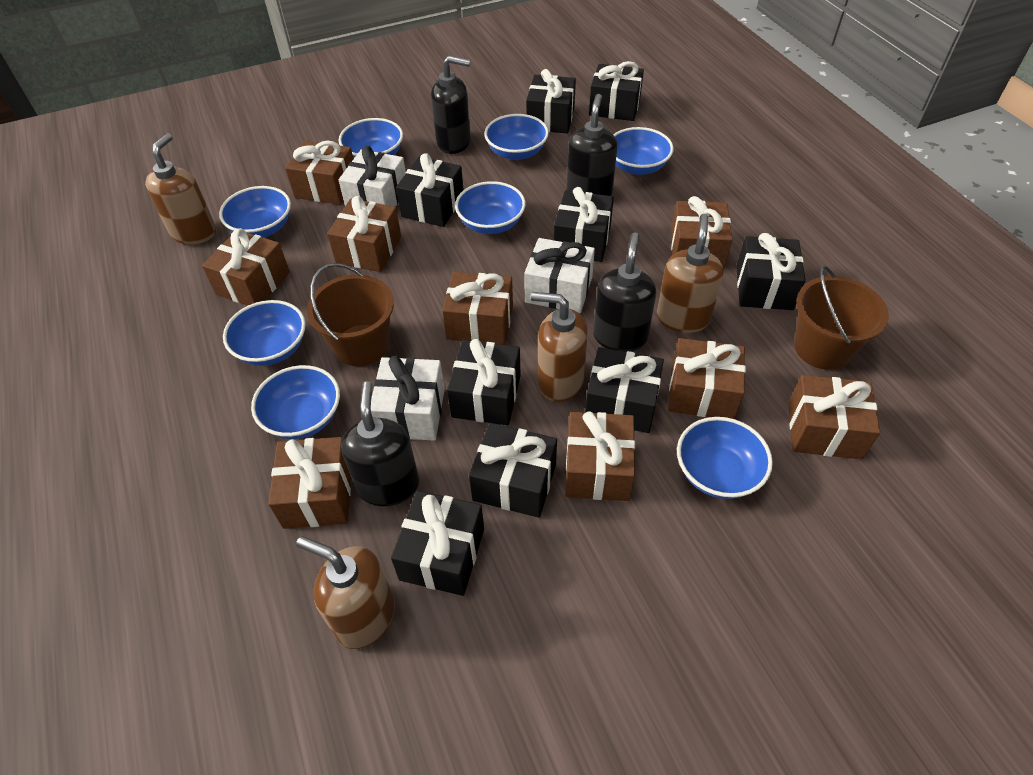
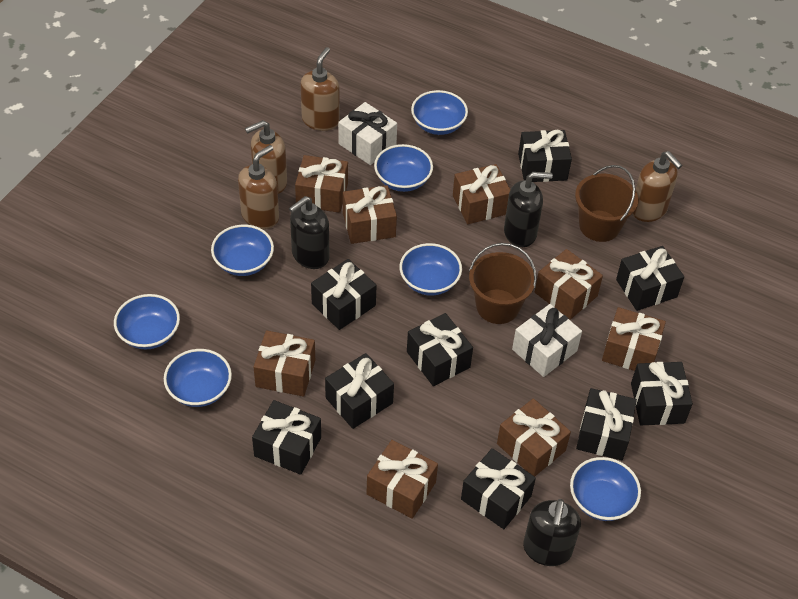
black soap dispenser: [341,381,419,506] [431,55,471,154] [567,94,617,196] [593,232,656,352] = 4 -> [289,196,330,269] [504,172,553,247] [523,499,581,566] = 3
blue bowl: [219,186,291,237] [223,300,306,366] [251,365,340,439] [339,118,403,159] [455,181,526,234] [484,114,549,160] [613,127,674,175] [677,417,773,499] = 8 -> [114,294,180,350] [164,349,232,407] [211,225,274,276] [374,144,433,192] [399,243,462,296] [411,90,468,135] [570,457,641,521] = 7
brown gift: [202,228,290,306] [268,437,351,529] [285,141,353,205] [327,196,401,272] [442,272,513,345] [565,411,635,501] [668,338,746,419] [671,196,733,269] [788,375,880,460] = 9 -> [254,330,315,396] [295,155,348,213] [343,185,397,244] [367,440,438,519] [453,164,511,224] [497,398,571,476] [535,249,603,320] [602,307,666,371] = 8
white gift: [339,146,406,207] [371,356,445,441] [524,238,595,313] = 3 -> [338,102,397,165] [512,304,582,377] = 2

